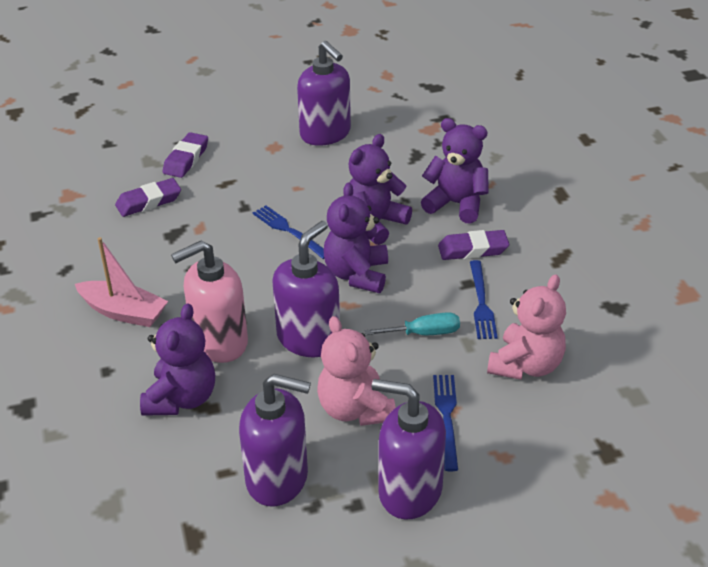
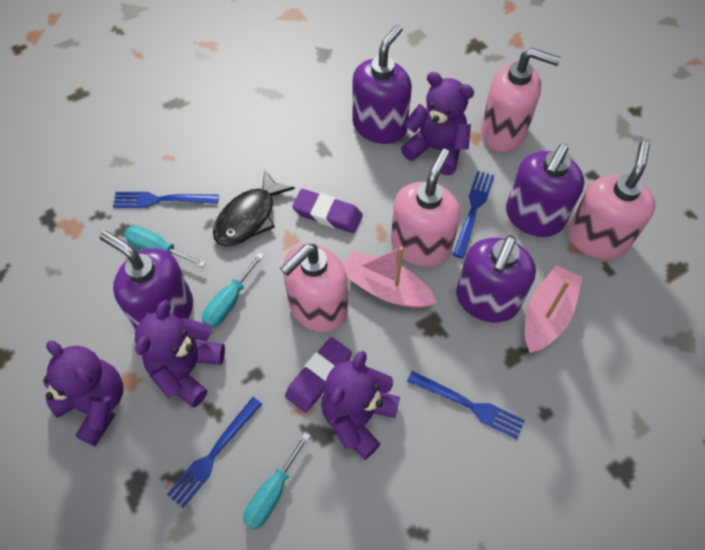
black fish: none = 0 -> [213,170,295,246] = 1
blue fork: [253,206,324,259] [433,375,458,471] [470,260,498,339] = 3 -> [113,192,219,208] [167,397,262,508] [407,371,525,439] [453,171,494,258] = 4
pink boat: [75,237,168,327] = 1 -> [344,246,437,308] [525,265,583,353] = 2
pink soap dispenser: [171,240,248,363] = 1 -> [280,244,348,332] [391,149,461,267] [481,48,561,152] [568,141,656,259] = 4
pink teddy bear: [317,316,396,426] [487,274,566,380] = 2 -> none = 0
purple eraser: [115,178,181,217] [162,132,208,178] [438,230,509,260] = 3 -> [285,337,352,413] [292,189,363,233] = 2
turquoise screwdriver: [365,312,460,335] = 1 -> [124,226,206,267] [202,253,264,328] [243,432,310,530] = 3

